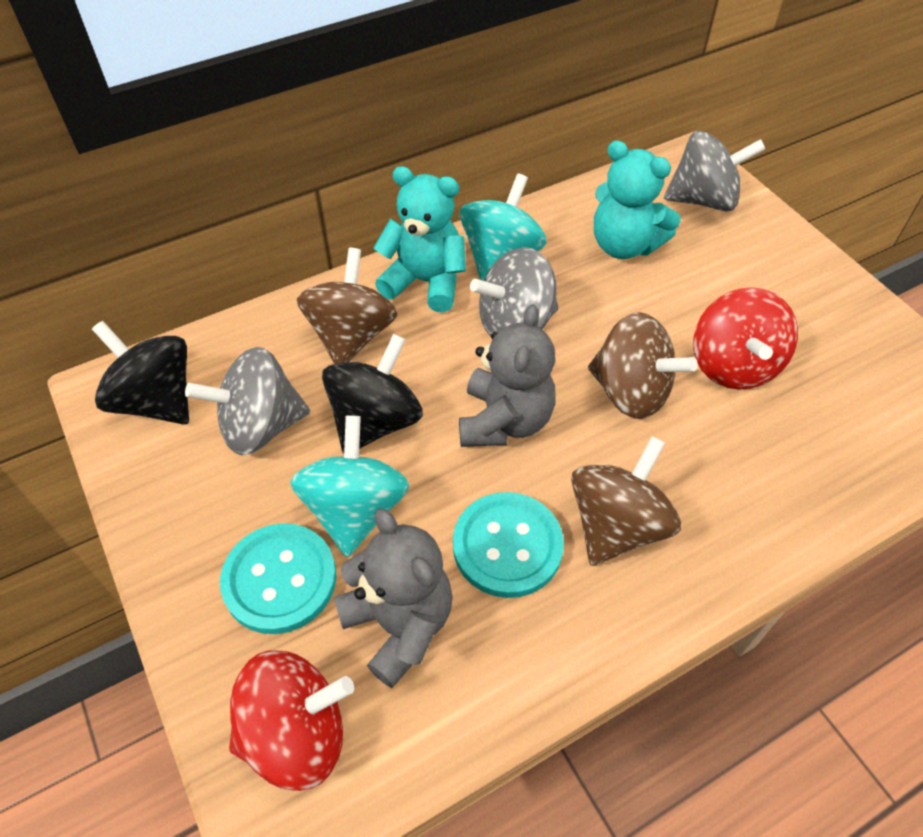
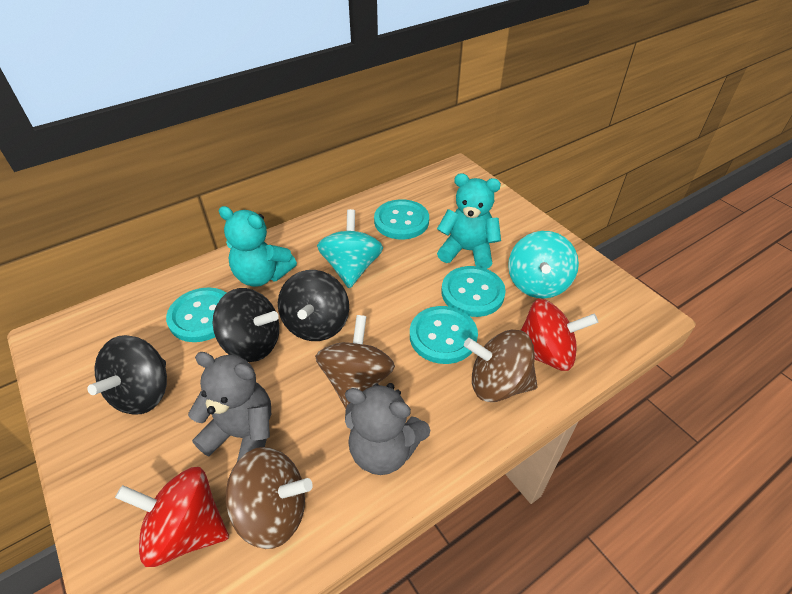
black spinning top: [92,321,189,425] [322,334,423,454] = 2 -> [87,335,167,415] [213,288,279,362] [278,270,349,341] = 3
grey spinning top: [185,347,310,455] [470,247,558,337] [664,130,765,211] = 3 -> none = 0
turquoise button: [220,523,337,634] [453,492,564,598] = 2 -> [166,287,227,342] [374,199,429,240] [410,306,478,364] [442,266,506,317] = 4

